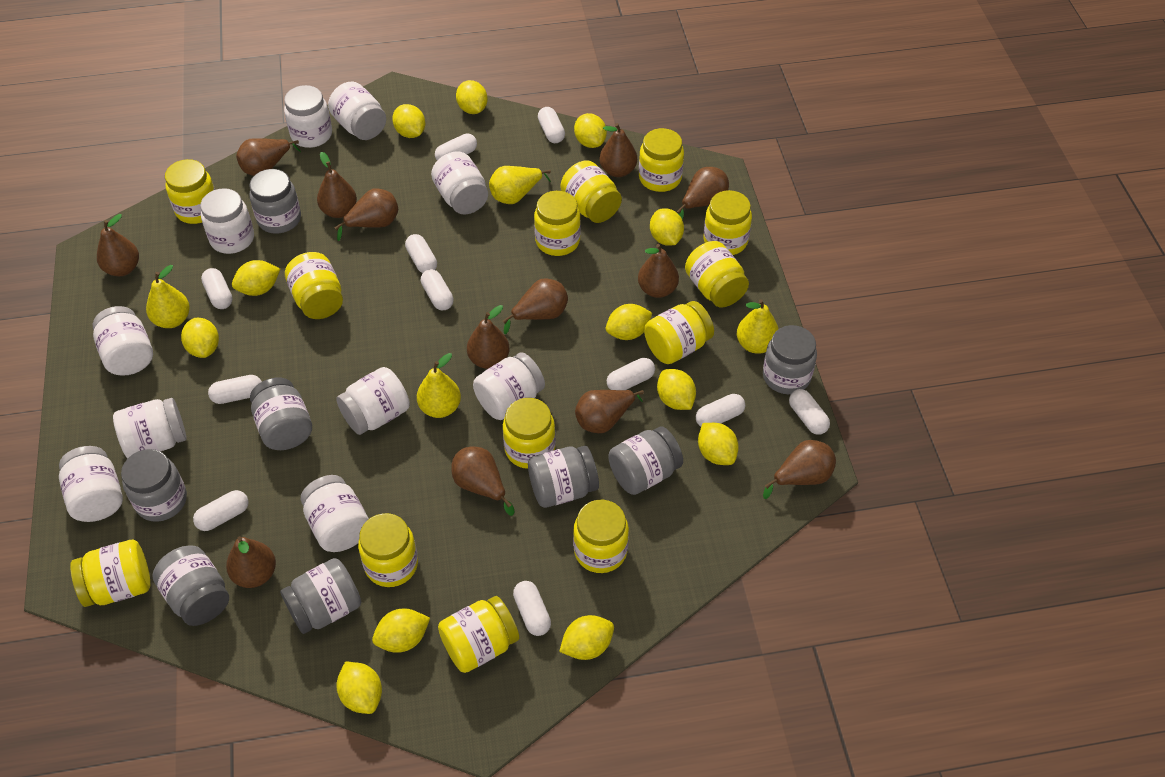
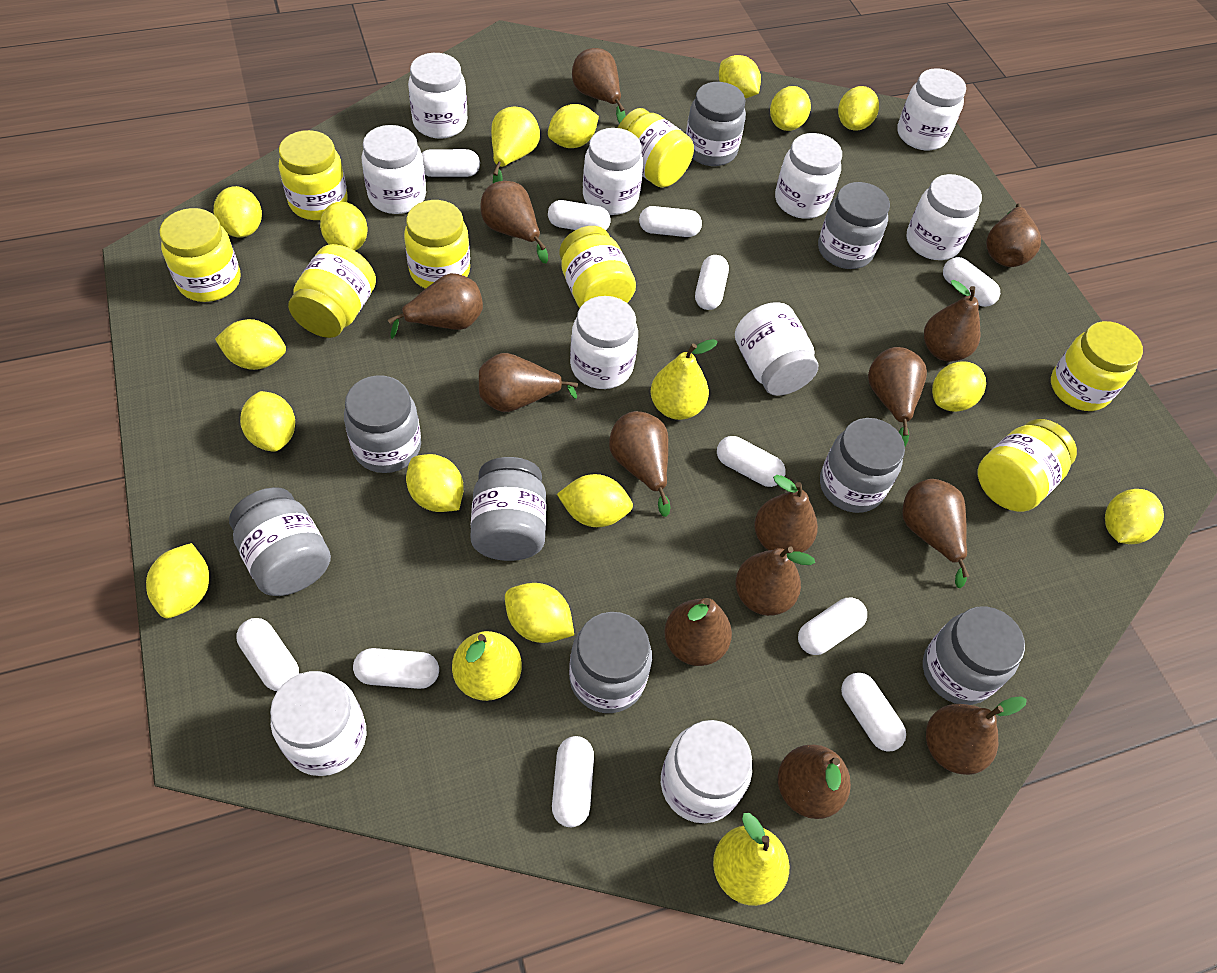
brown pear: [97,214,139,276] [226,536,276,588] [236,138,301,176] [317,152,357,218] [335,188,398,241] [451,447,515,516] [467,305,510,369] [503,278,568,334] [575,390,644,433] [599,123,637,177] [638,244,679,298] [677,167,729,220] [763,440,836,499] = 13 -> [388,273,483,339] [479,353,578,412] [480,181,548,263] [572,48,626,124] [609,411,670,517] [664,598,732,666] [736,546,815,616] [754,475,818,553] [778,745,851,819] [868,347,927,446] [902,479,969,589] [924,280,980,361] [926,696,1027,775] [986,203,1041,267] = 14
yellow jar: [70,540,150,607] [165,159,215,224] [285,252,343,319] [358,513,418,587] [438,596,519,673] [503,398,556,469] [534,191,581,256] [560,160,622,223] [573,500,629,573] [639,128,684,192] [644,301,714,364] [685,241,749,308] [703,190,752,255] = 13 -> [159,208,240,302] [279,130,348,220] [288,244,376,338] [404,200,470,289] [559,226,636,308] [618,108,694,188] [978,419,1077,512] [1051,321,1143,411] = 8
yellow lemon: [181,318,219,358] [232,260,280,296] [336,661,382,714] [372,609,430,653] [392,104,425,138] [456,80,488,114] [559,615,614,660] [574,113,607,148] [606,304,652,340] [650,208,684,246] [657,369,696,410] [698,423,739,465] = 12 -> [146,543,209,618] [214,186,262,238] [215,319,286,370] [240,391,295,452] [320,202,368,251] [406,454,464,512] [505,583,574,643] [548,104,599,148] [557,474,633,527] [719,55,761,99] [770,86,811,131] [838,86,879,131] [932,361,986,412] [1105,489,1164,544] = 14

